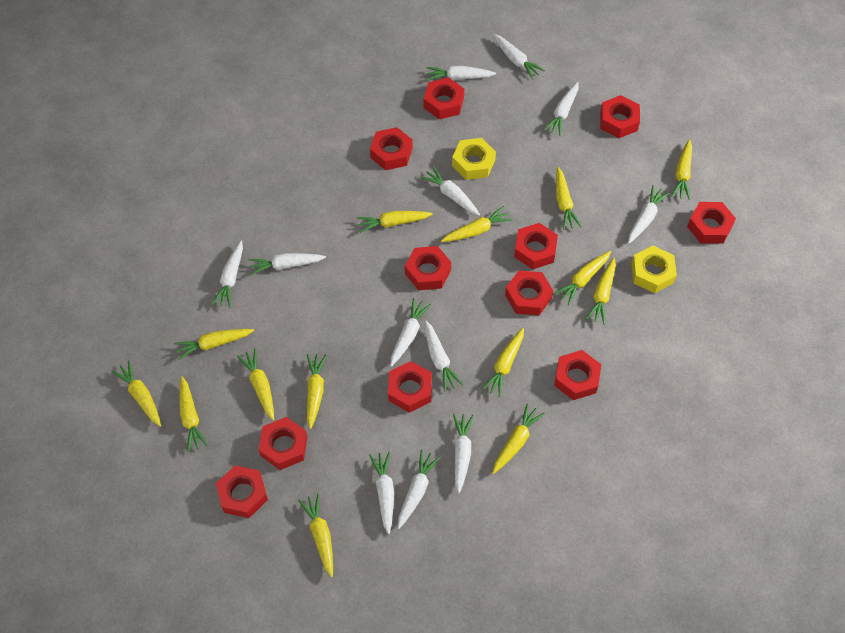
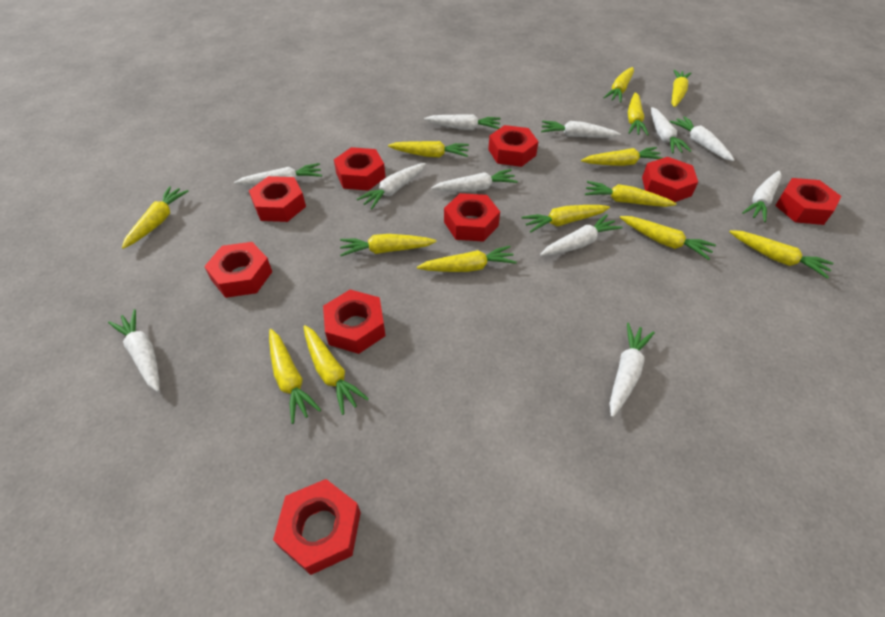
red nut: [216,466,268,518] [258,417,307,470] [370,127,413,170] [388,361,432,413] [405,246,451,290] [424,77,464,119] [505,271,553,315] [514,223,558,270] [554,350,602,400] [600,95,640,138] [687,202,736,244] = 11 -> [204,242,272,298] [249,176,306,222] [273,479,361,575] [323,290,385,354] [334,147,386,191] [444,193,500,242] [488,125,539,167] [642,157,698,202] [775,178,841,225] = 9
white carrot: [212,241,243,308] [248,253,326,275] [369,452,394,534] [390,298,431,367] [398,450,441,529] [420,166,480,216] [425,321,464,391] [426,66,496,81] [453,414,474,493] [493,34,545,80] [544,82,579,136] [628,185,670,244] = 12 -> [108,309,160,392] [234,163,322,186] [357,163,426,209] [424,114,501,130] [431,169,518,192] [540,214,623,256] [541,121,621,138] [609,323,655,417] [651,107,692,153] [670,116,735,161] [742,171,782,222] = 11
yellow nut: [452,138,496,180] [631,246,677,293] = 2 -> none = 0

